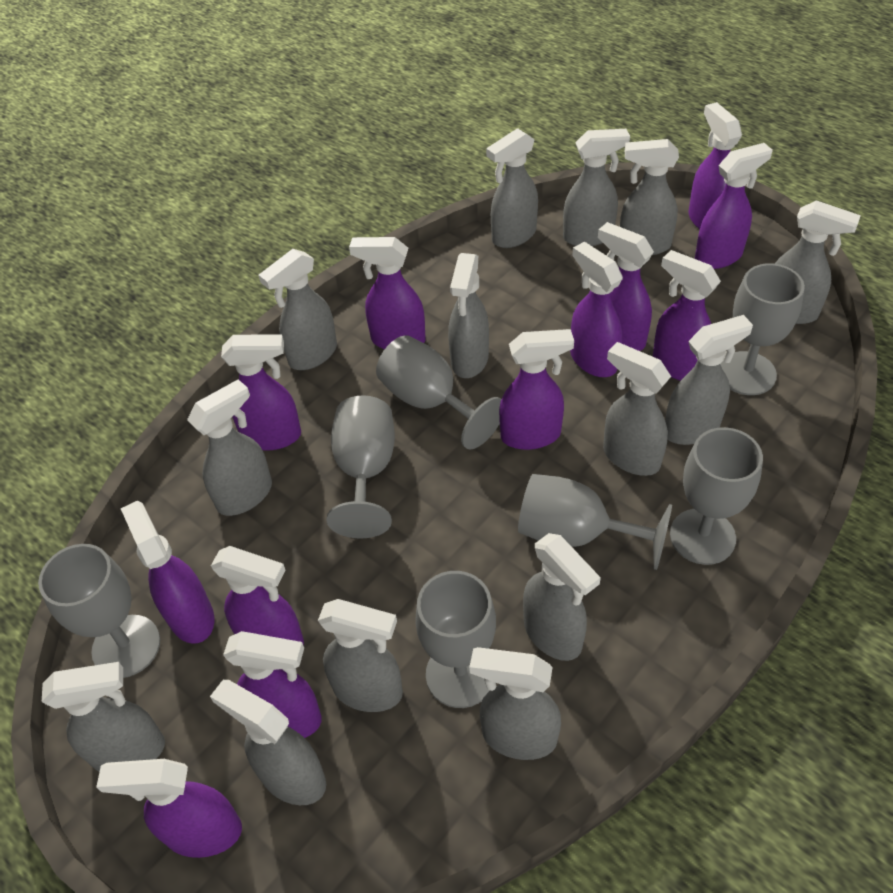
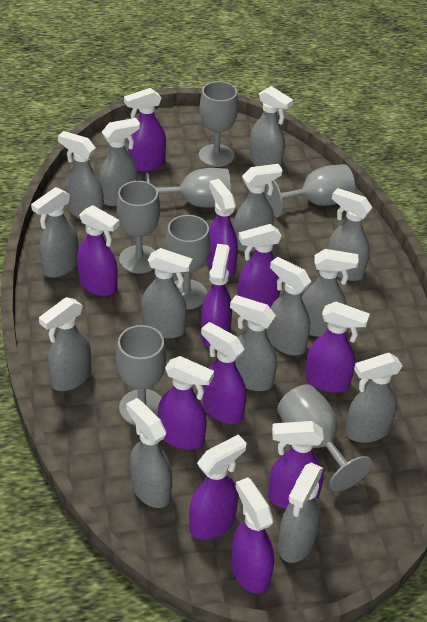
purple spray bottle: [96,759,242,858] [120,500,214,644] [211,546,304,645] [221,334,301,450] [223,631,322,738] [349,237,426,349] [499,329,574,450] [570,242,623,377] [598,222,654,351] [653,250,721,381] [688,102,742,229] [695,143,773,269] = 12 -> [77,205,120,296] [124,88,166,172] [158,356,214,450] [189,434,247,540] [201,244,232,348] [201,322,247,424] [206,179,238,278] [231,478,274,594] [238,224,282,308] [268,421,324,509] [305,302,370,393] = 11

